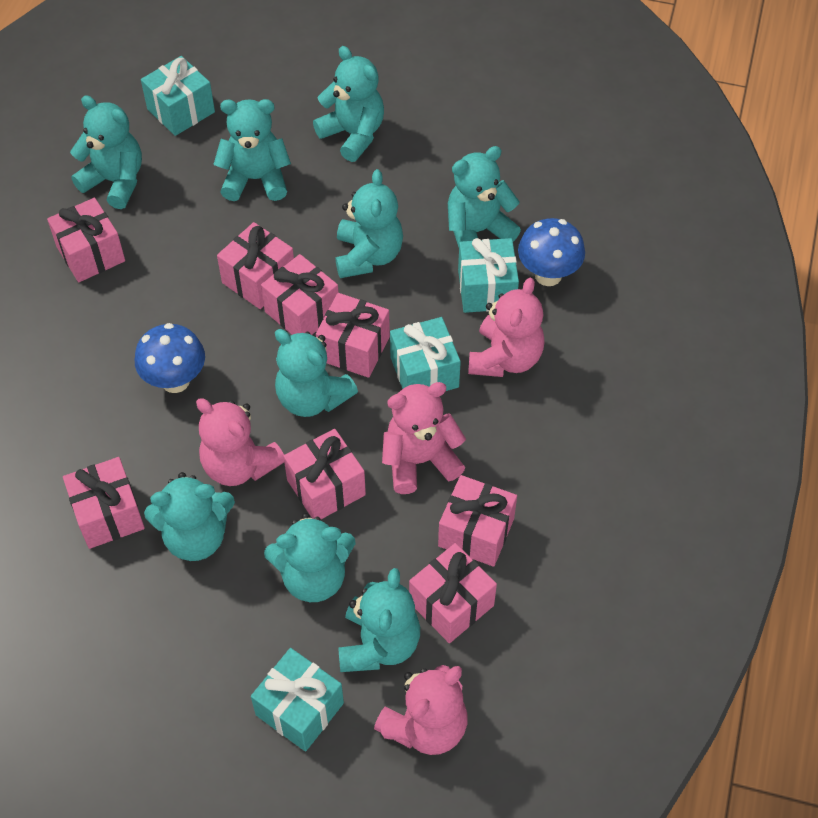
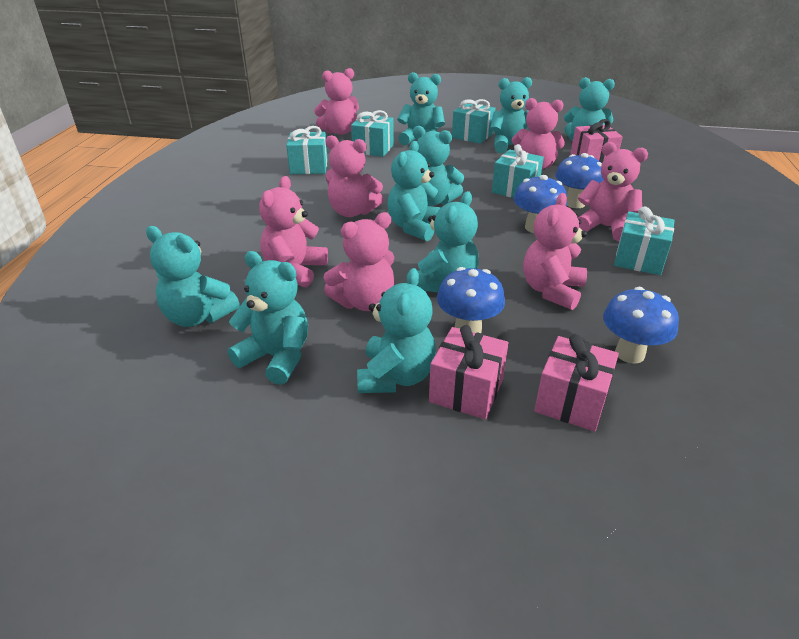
blue mushroom: [135,323,205,393] [518,218,585,286] = 2 -> [437,267,505,333] [514,175,567,233] [555,153,604,208] [603,287,679,364] = 4
pink gift: [47,198,125,282] [63,457,145,549] [217,222,294,309] [261,254,339,335] [283,429,366,519] [316,293,390,378] [409,543,497,643] [438,475,517,567] = 8 -> [429,325,508,419] [534,334,619,432] [570,119,623,163] = 3
pink teddy bear: [196,398,284,486] [374,665,468,755] [382,382,466,494] [468,278,545,377] = 4 -> [259,176,328,287] [314,68,359,135] [324,212,395,311] [325,135,383,217] [512,98,565,169] [523,193,587,310] [578,142,648,241] = 7
turquoise gift: [141,56,215,136] [251,648,344,752] [390,317,461,391] [458,238,519,313] = 4 -> [286,126,328,174] [351,110,394,157] [452,99,495,144] [492,144,544,198] [614,206,674,275] = 5

